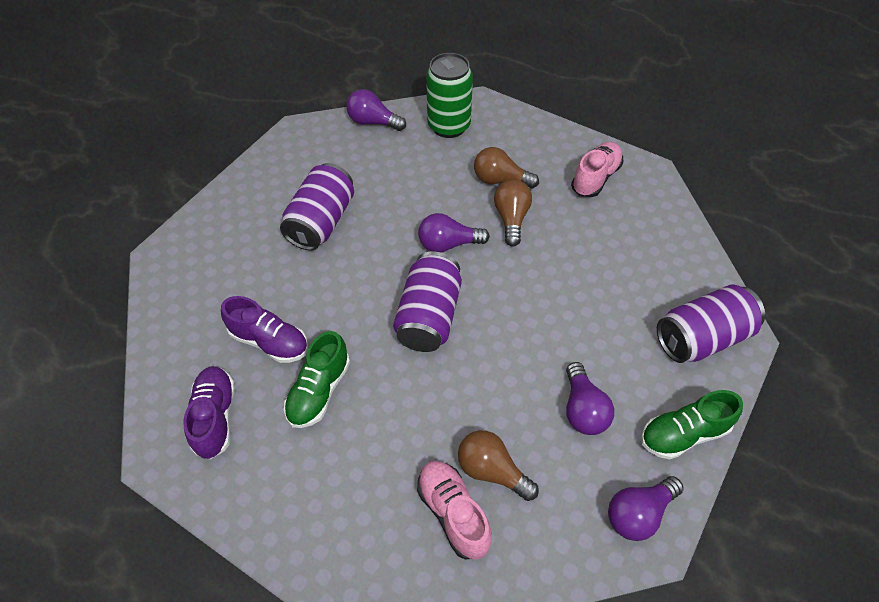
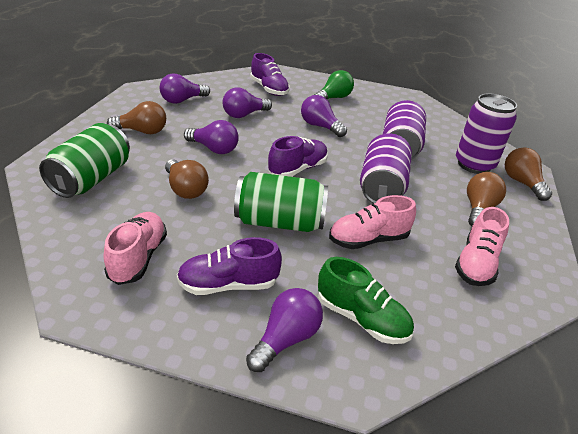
brown light bulb: [458,430,539,501] [474,147,539,189] [494,179,532,247] = 3 -> [107,101,166,134] [165,159,209,199] [467,172,506,227] [505,147,552,201] = 4
green can: [426,53,473,138] = 1 -> [39,123,130,198] [234,172,328,232] = 2
green light bulb: none = 0 -> [314,70,354,99] = 1
green shoe: [284,331,350,428] [641,390,743,459] = 2 -> [318,257,414,344] = 1
pink shoe: [417,461,492,560] [571,142,623,197] = 2 -> [104,212,167,285] [329,195,416,249] [455,207,509,286] = 3
purple light bulb: [346,89,406,131] [418,213,490,252] [566,362,614,435] [608,476,684,541] = 4 -> [160,74,210,104] [184,120,239,154] [222,87,272,118] [246,288,323,372] [301,95,347,137] = 5
purple shoe: [183,366,235,459] [221,296,308,363] = 2 -> [177,237,282,295] [250,53,290,96] [268,136,328,177] = 3

